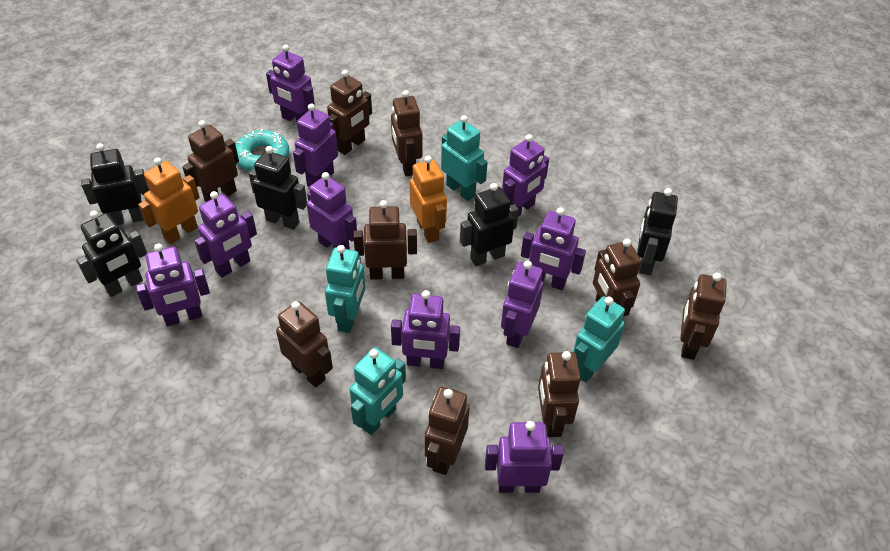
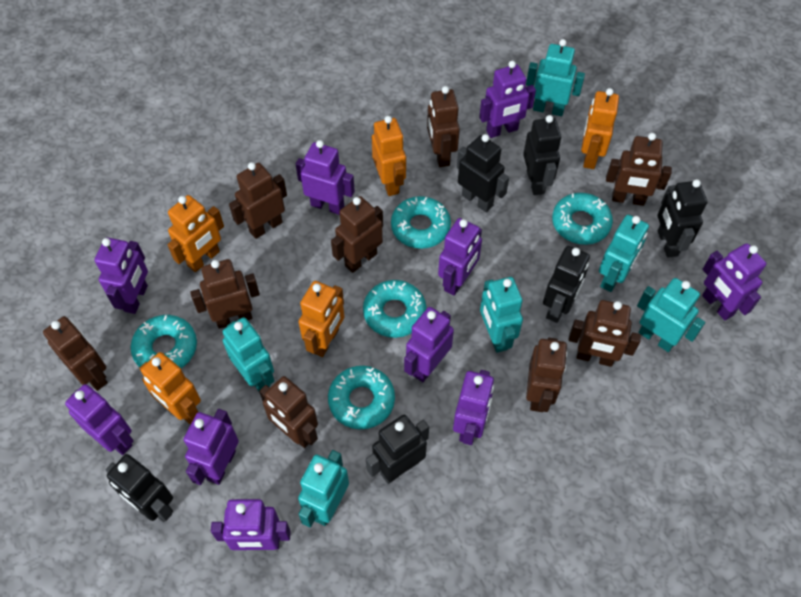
black robot: [77,211,147,297] [81,143,149,225] [249,146,307,230] [460,183,519,266] [637,188,678,275] = 5 -> [105,454,173,522] [366,415,429,484] [457,134,509,212] [523,115,561,195] [543,246,590,323] [657,179,707,257] = 6
orange robot: [138,157,200,244] [410,156,447,243] = 2 -> [139,352,201,425] [167,195,224,272] [298,281,345,357] [372,116,406,196] [581,88,619,169] = 5
turquoise donut: [235,129,289,171] = 1 -> [131,315,197,368] [328,366,395,429] [363,280,426,338] [391,196,451,249] [552,193,613,245] = 5
turquoise robot: [325,245,365,333] [349,347,406,435] [441,115,488,201] [573,296,625,383] = 4 -> [223,317,274,391] [298,450,349,527] [480,277,523,353] [526,39,585,116] [599,215,649,292] [637,278,705,352] = 6

